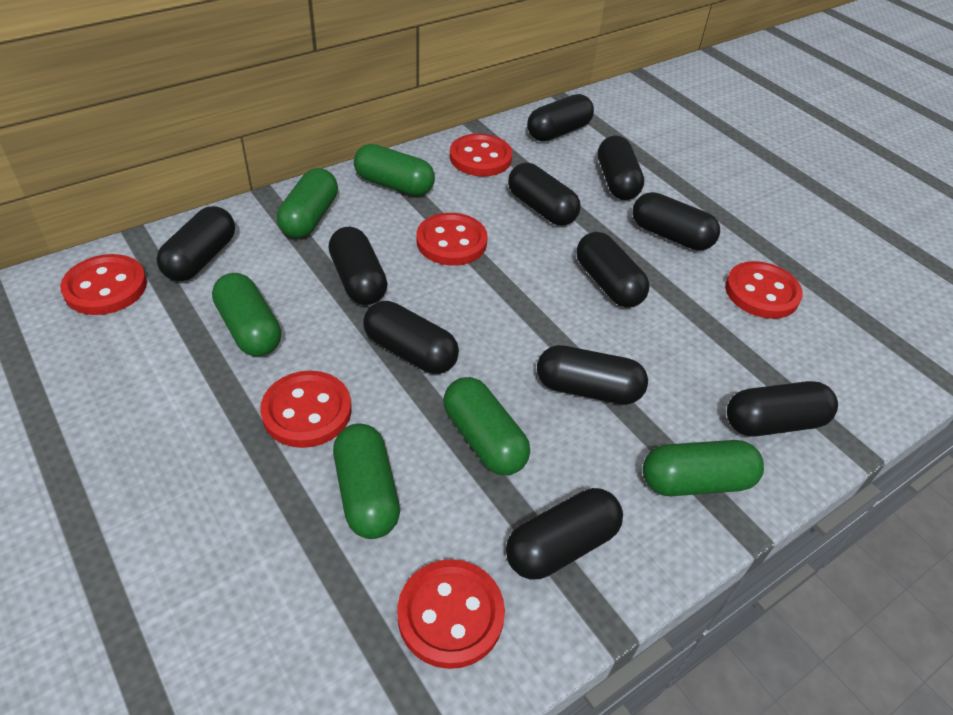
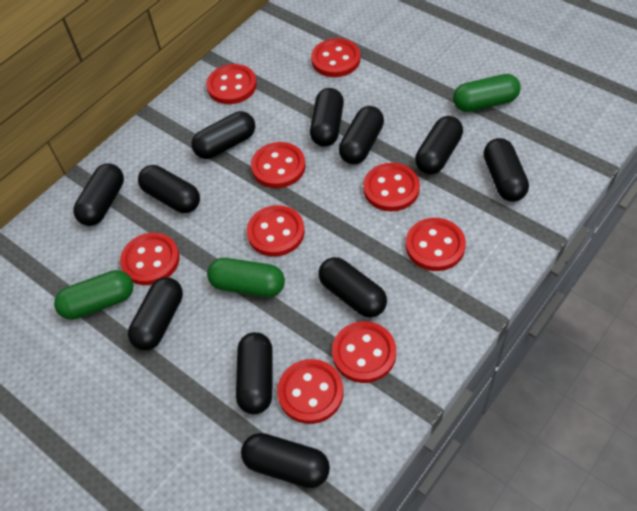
green capsule: [212,273,281,356] [277,168,338,238] [333,423,400,539] [354,144,435,196] [443,377,530,475] [643,440,764,496] = 6 -> [54,270,133,320] [207,258,285,297] [453,74,521,112] = 3
red button: [60,254,147,315] [260,371,352,448] [397,559,505,669] [416,213,488,265] [450,134,512,176] [725,261,803,319] = 6 -> [120,233,180,285] [206,64,257,104] [247,205,305,257] [251,142,306,188] [277,359,343,424] [311,38,360,77] [332,321,396,383] [363,163,420,211] [406,218,466,271] = 9

